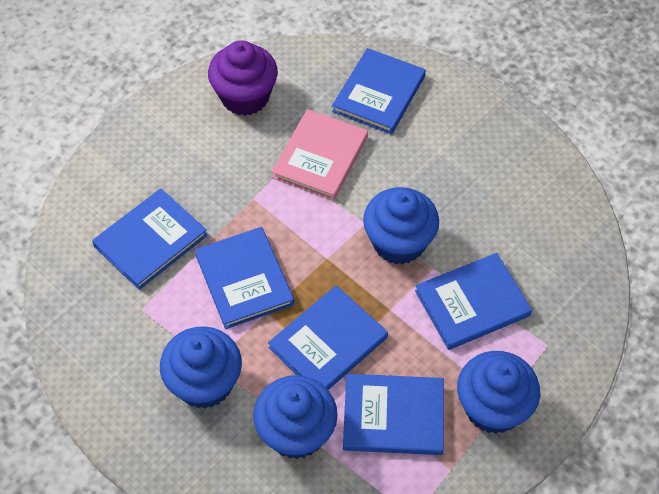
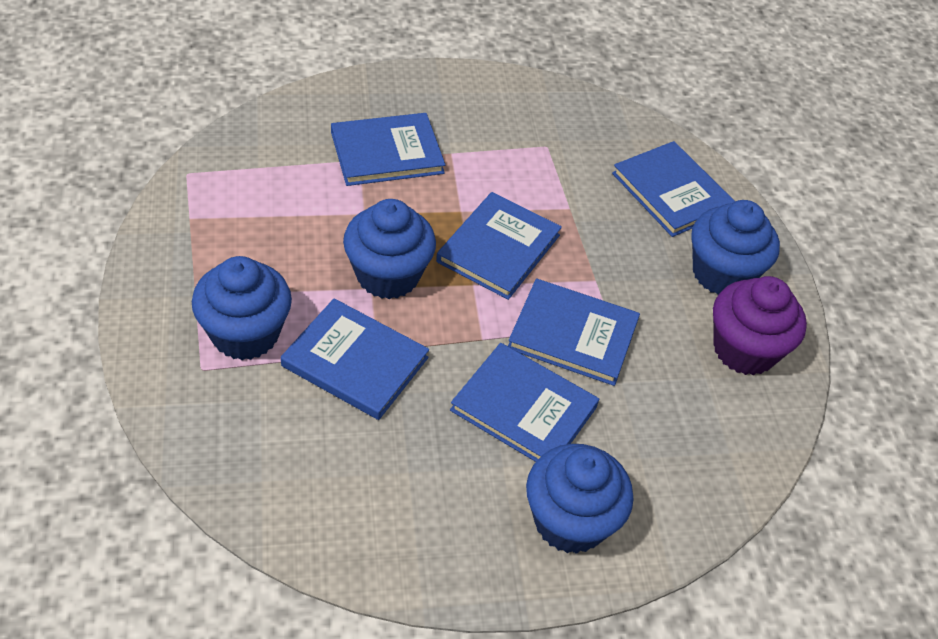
pink book: [271,109,368,201] = 1 -> none = 0

